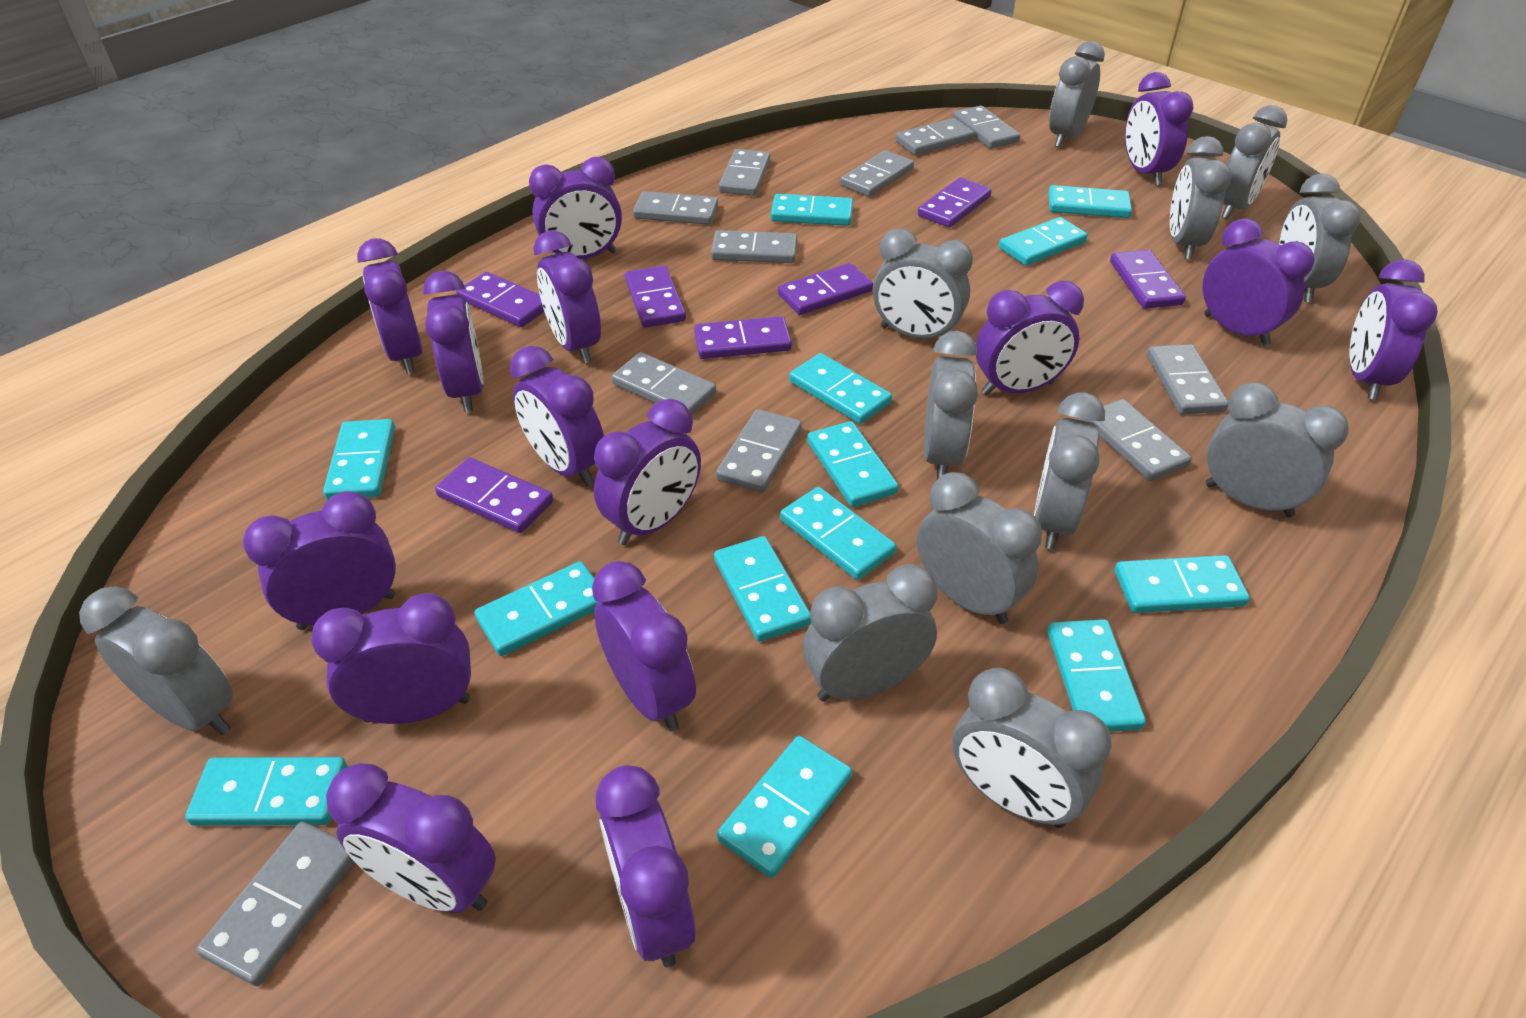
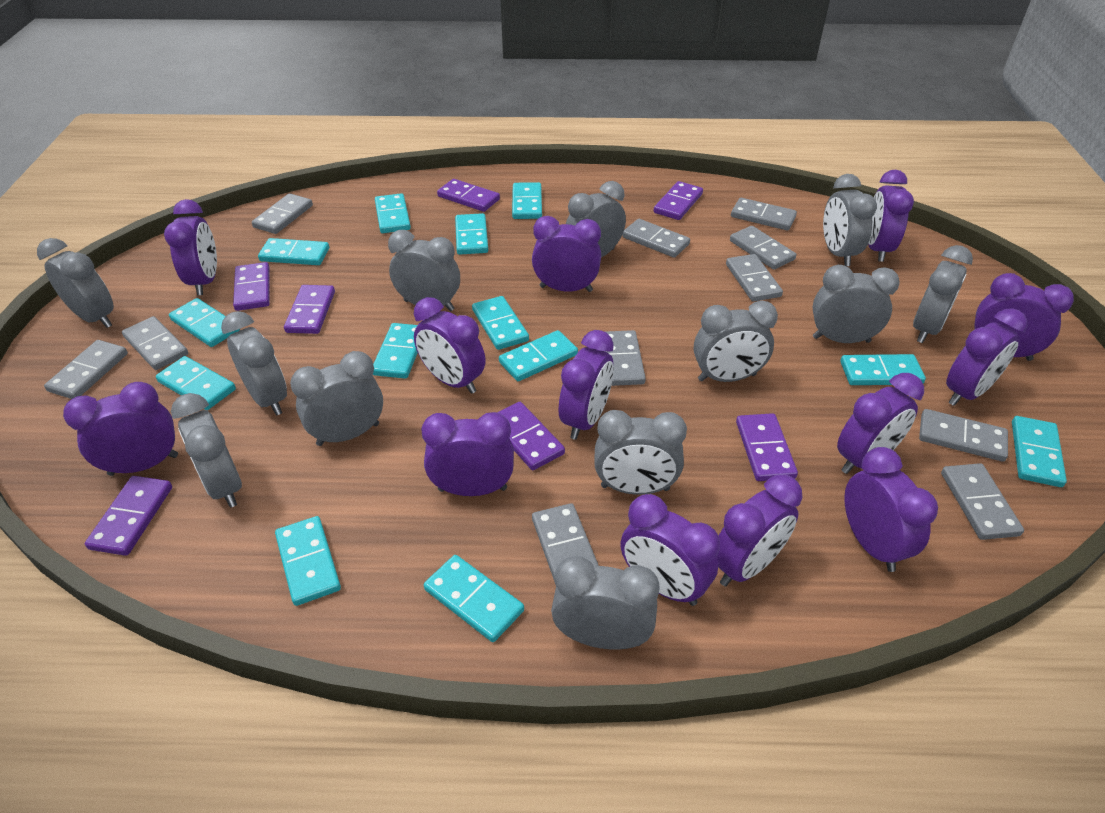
purple clock: [243,491,396,630] [311,593,471,724] [326,763,496,913] [357,239,423,374] [423,271,484,412] [510,346,604,486] [529,157,622,259] [533,230,601,363] [592,561,696,731] [594,399,701,545] [596,765,696,967] [976,281,1084,396] [1125,72,1194,185] [1203,218,1315,346] [1350,260,1438,400] = 15 -> [63,382,178,476] [164,199,217,295] [414,297,485,394] [421,412,514,496] [532,216,601,292] [559,330,614,440] [620,494,720,606] [717,474,802,586] [837,373,924,474] [844,447,938,572] [868,170,914,262] [946,308,1027,406] [974,273,1074,361] = 13

